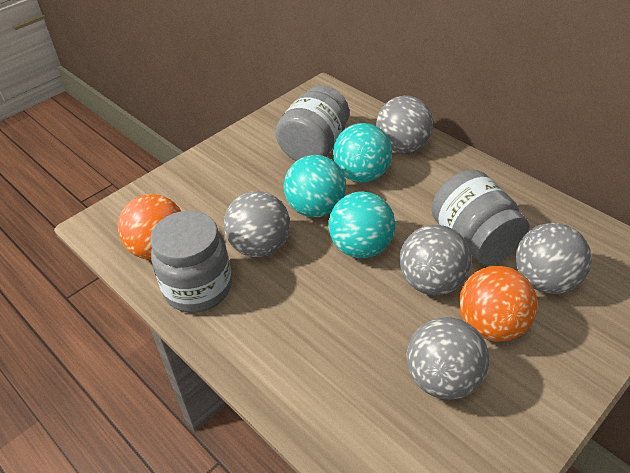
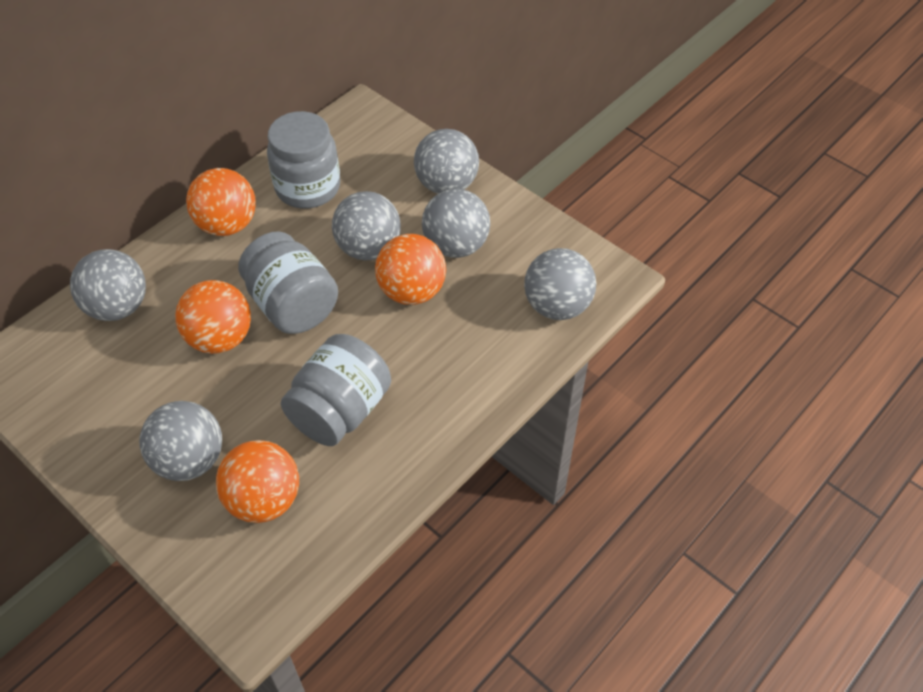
grey ball: [224,191,290,257] [376,96,433,153] [399,225,471,295] [406,317,489,400] [515,223,592,294] = 5 -> [70,249,146,321] [139,401,222,481] [332,191,401,261] [414,129,479,194] [422,189,490,258] [524,248,596,320] = 6
orange ball: [118,194,181,260] [459,266,538,342] = 2 -> [175,280,251,354] [186,168,256,236] [216,440,299,523] [375,234,446,305] = 4
turquoise ball: [284,155,346,217] [329,191,395,258] [333,123,392,183] = 3 -> none = 0

